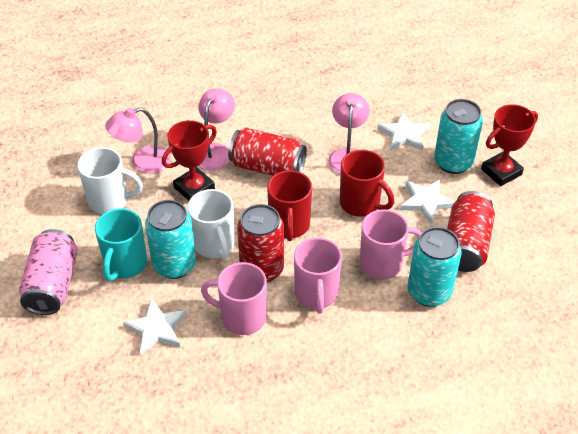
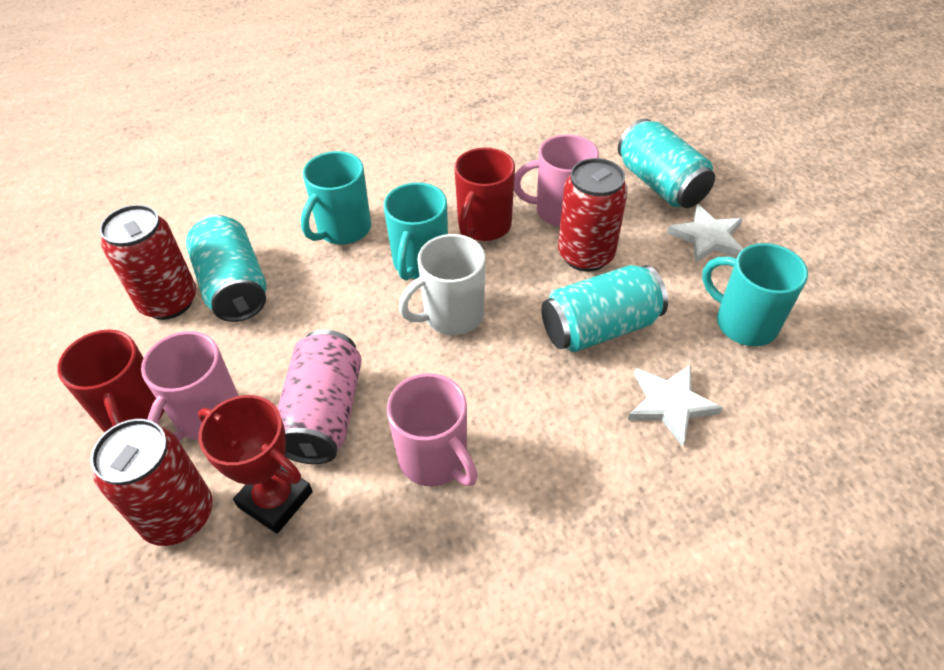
pink lamp: [105,108,171,174] [198,88,235,170] [328,93,370,175] = 3 -> none = 0
red trophy: [162,120,217,201] [481,104,538,186] = 2 -> [198,395,313,533] = 1
turquoise mug: [95,208,147,281] = 1 -> [301,151,371,244] [384,182,448,281] [702,243,808,346] = 3
white mug: [77,147,143,214] [188,189,235,260] = 2 -> [399,234,485,335] = 1
white star: [123,299,186,355] [377,112,430,151] [400,179,455,224] = 3 -> [628,365,723,446] [667,204,743,263] = 2

